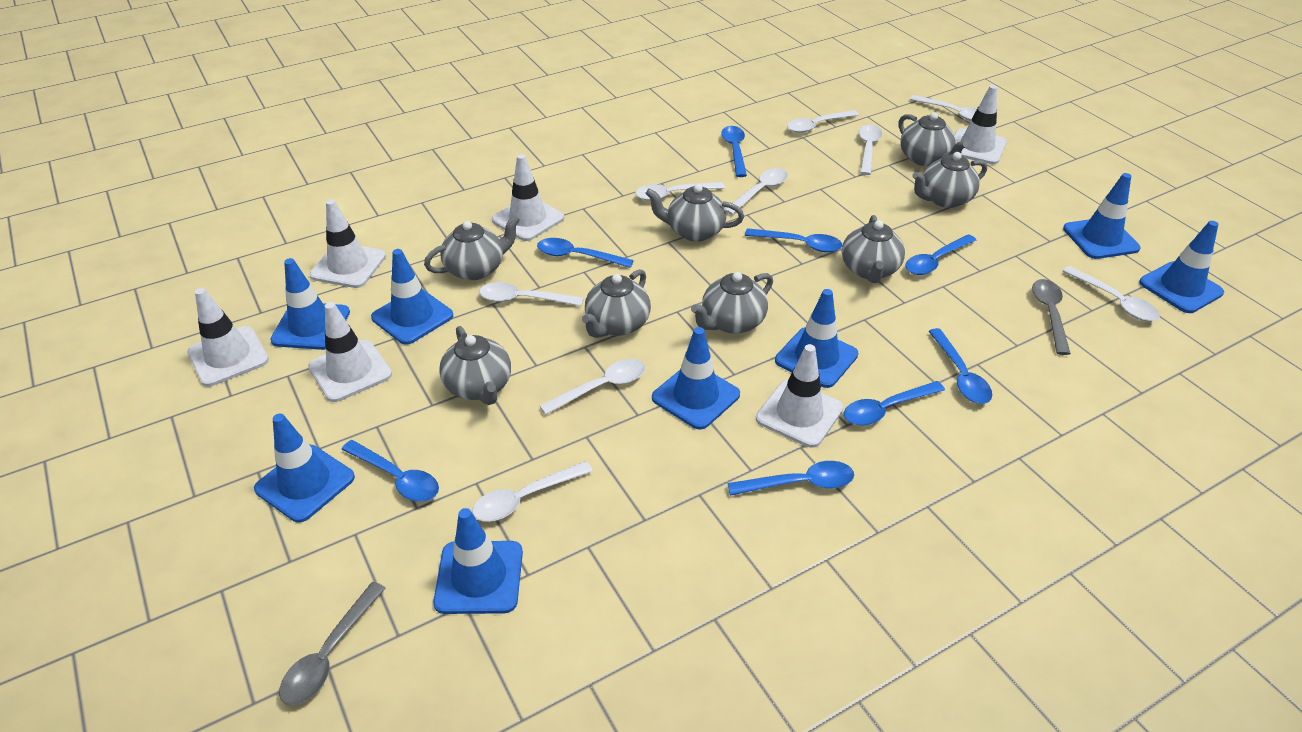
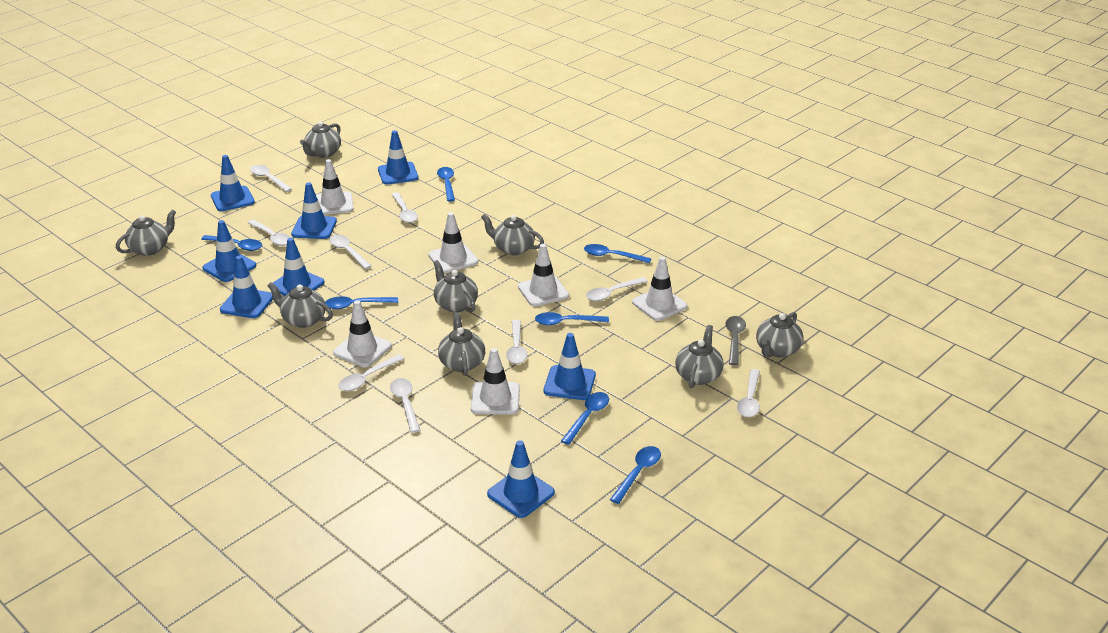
blue spoon: [341,440,439,502] [537,238,634,268] [721,126,747,177] [727,461,854,496] [745,228,842,252] [844,381,945,426] [905,234,977,275] [928,328,992,404] = 8 -> [201,235,262,251] [325,296,398,309] [437,167,455,202] [535,312,609,325] [561,392,609,445] [584,244,651,263] [610,446,661,504] = 7
grey spoon: [279,582,386,706] [1032,279,1071,355] = 2 -> [725,316,746,365] = 1

